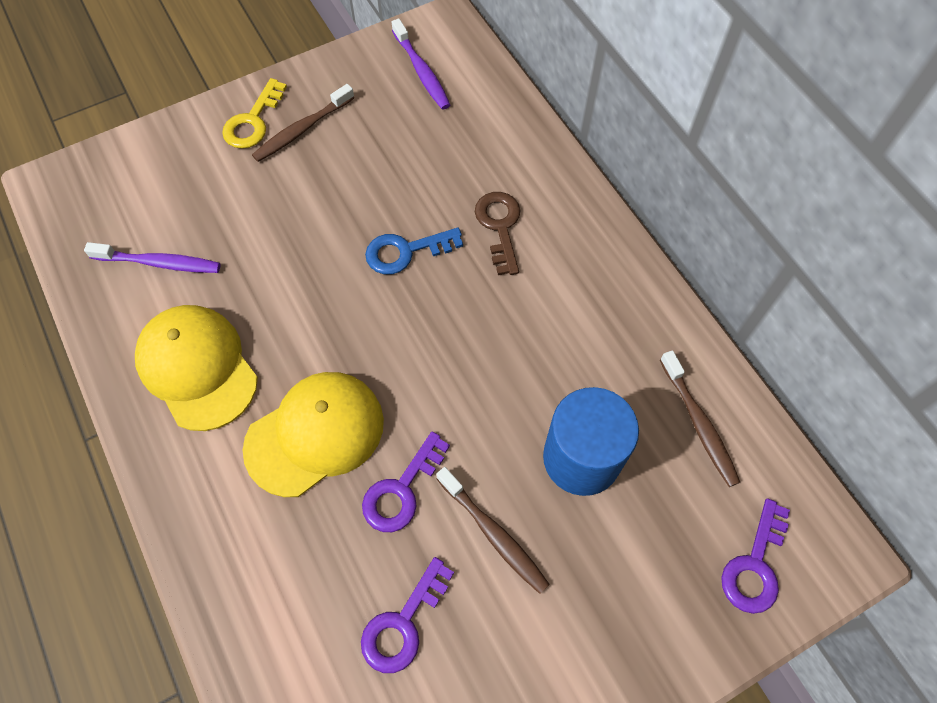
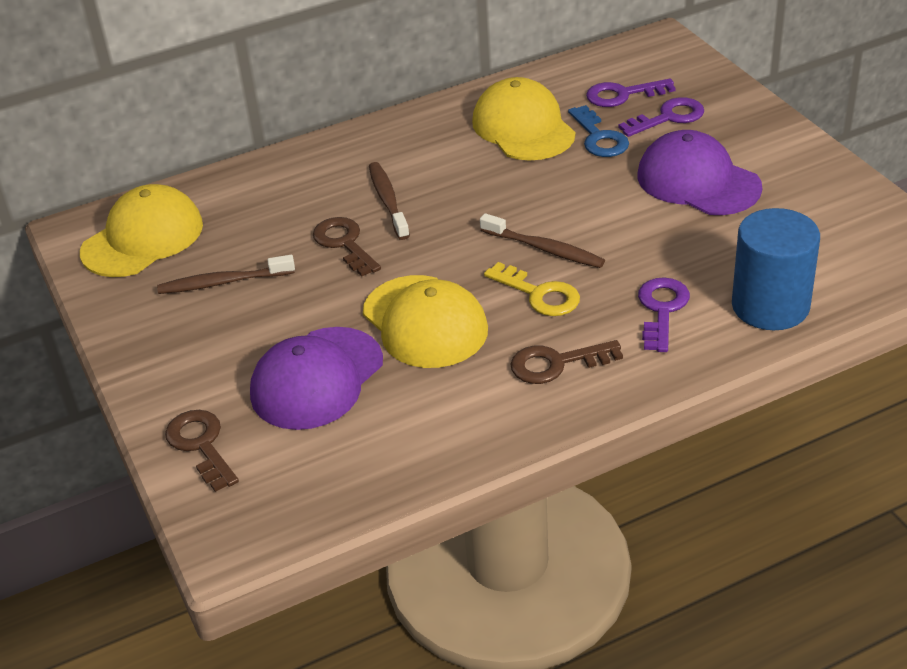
brown key: [475,192,521,275] = 1 -> [165,410,239,492] [313,217,381,277] [510,340,623,384] = 3
purple cap: none = 0 -> [250,327,383,430] [638,130,763,215] = 2
purple toothbrush: [84,242,221,273] [392,19,450,110] = 2 -> none = 0
yellow cap: [135,305,258,431] [243,372,384,497] = 2 -> [80,184,203,277] [363,275,488,368] [472,77,576,160] = 3

